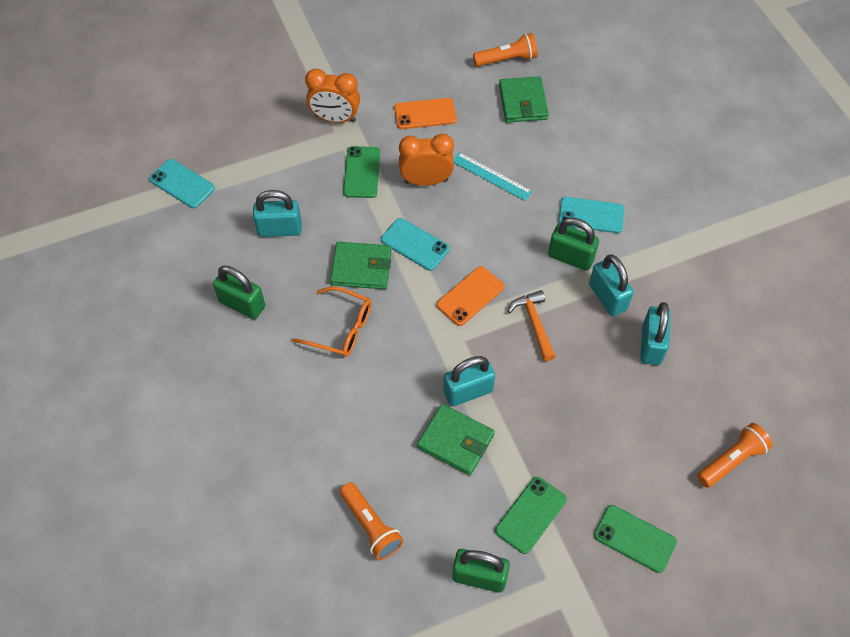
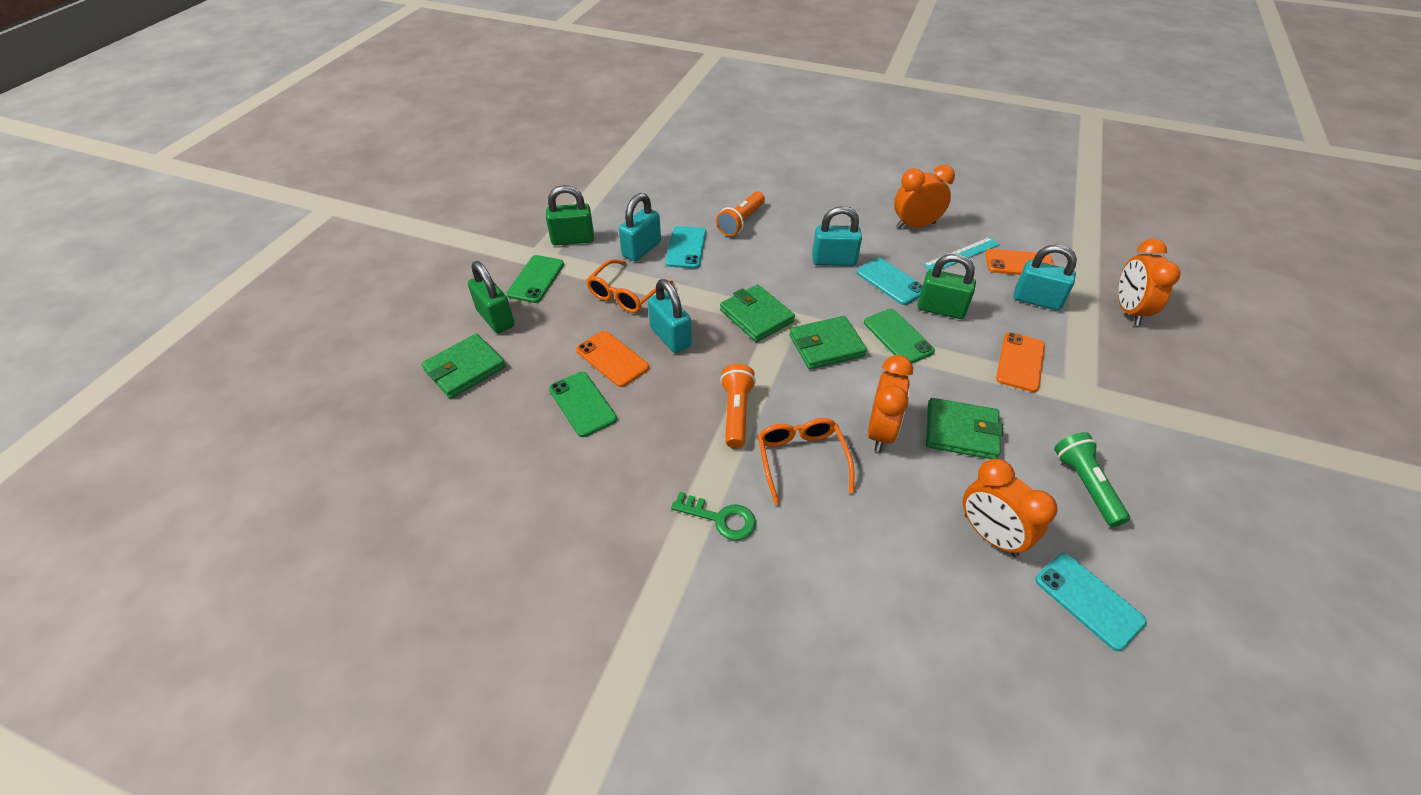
green flashlight: none = 0 -> [1054,432,1130,527] = 1
green key: none = 0 -> [671,492,756,540] = 1
green wallet: [330,242,391,289] [417,404,495,476] [499,76,549,123] = 3 -> [421,334,506,399] [720,284,795,342] [789,316,867,370] [926,398,1003,459] = 4
orange clock: [305,69,360,123] [399,134,454,186] = 2 -> [868,355,913,452] [894,165,955,229] [963,459,1058,557] [1118,238,1181,326] = 4
orange flashlight: [340,482,404,560] [473,33,538,67] [697,423,773,488] = 3 -> [716,191,765,236] [720,364,756,448] = 2
orange glasses: [292,287,371,357] = 1 -> [586,259,674,313] [758,418,854,505] = 2
orange hammer: [508,290,555,361] = 1 -> none = 0
orange phone: [394,98,457,129] [437,266,504,326] = 2 -> [576,331,649,387] [985,249,1054,275] [996,332,1045,392] = 3

